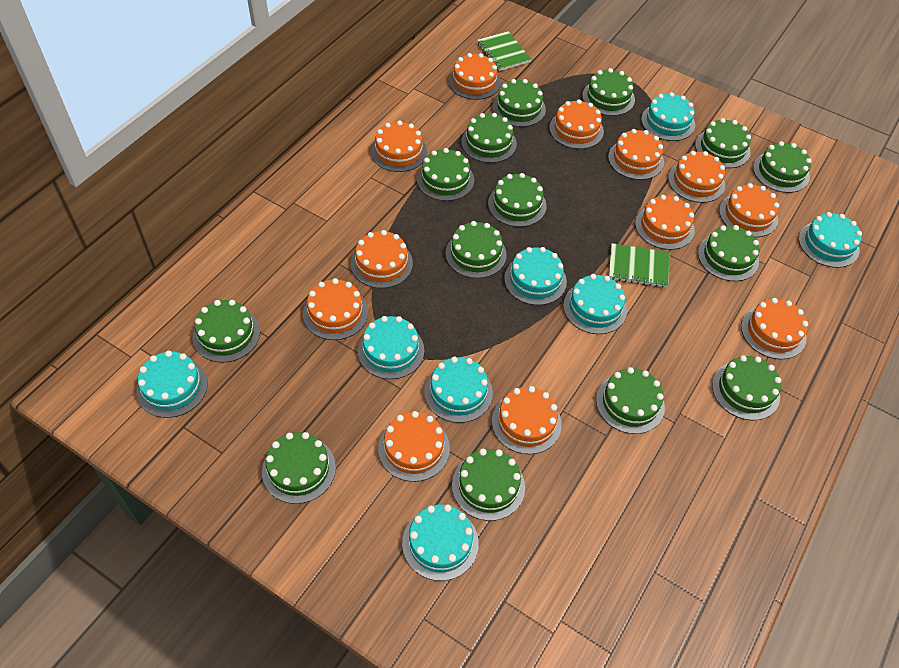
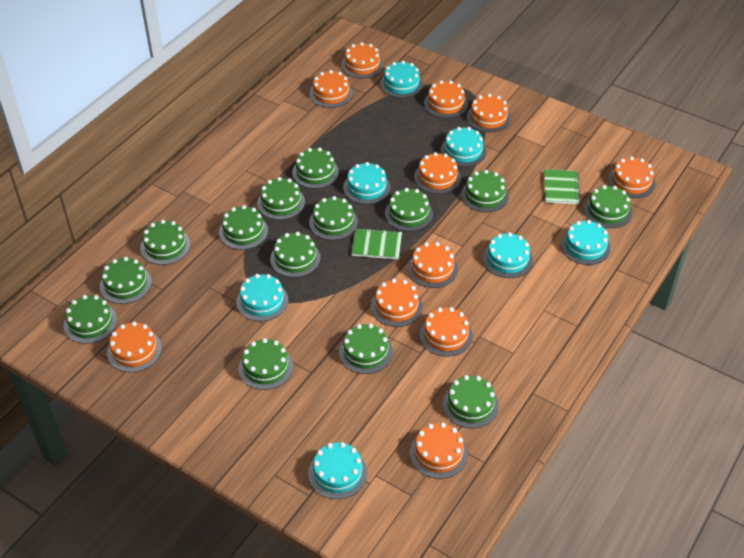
orange cake: [303,278,368,340] [351,230,413,288] [371,121,427,172] [378,411,450,482] [448,53,501,100] [492,386,562,454] [549,99,604,149] [608,129,664,180] [635,195,695,250] [668,151,725,203] [719,183,779,237] [741,298,808,359] = 12 -> [107,321,162,372] [309,70,353,108] [341,42,384,78] [371,279,423,327] [407,242,458,288] [410,423,468,479] [414,152,461,194] [419,307,473,357] [424,80,468,118] [466,94,511,132] [608,156,656,198] = 11
turquoise cake: [136,351,208,418] [358,316,424,379] [402,504,479,581] [424,357,493,423] [504,247,567,305] [563,274,627,334] [641,92,695,141] [799,212,862,268] = 8 -> [236,274,288,321] [308,442,367,499] [343,162,390,204] [380,61,423,98] [441,127,486,167] [483,232,533,278] [561,220,611,265] = 7

